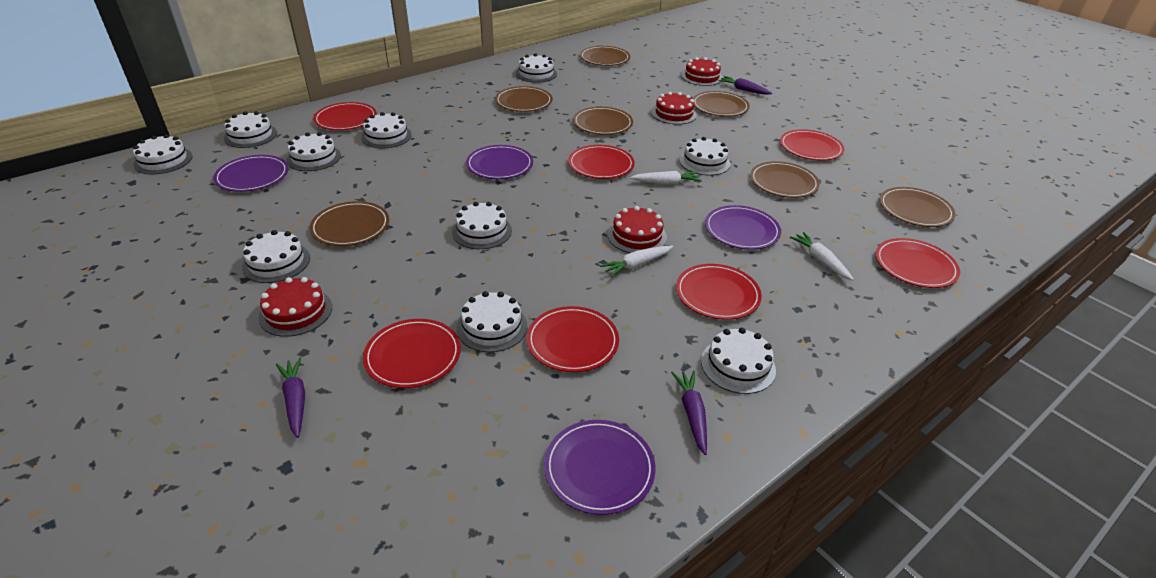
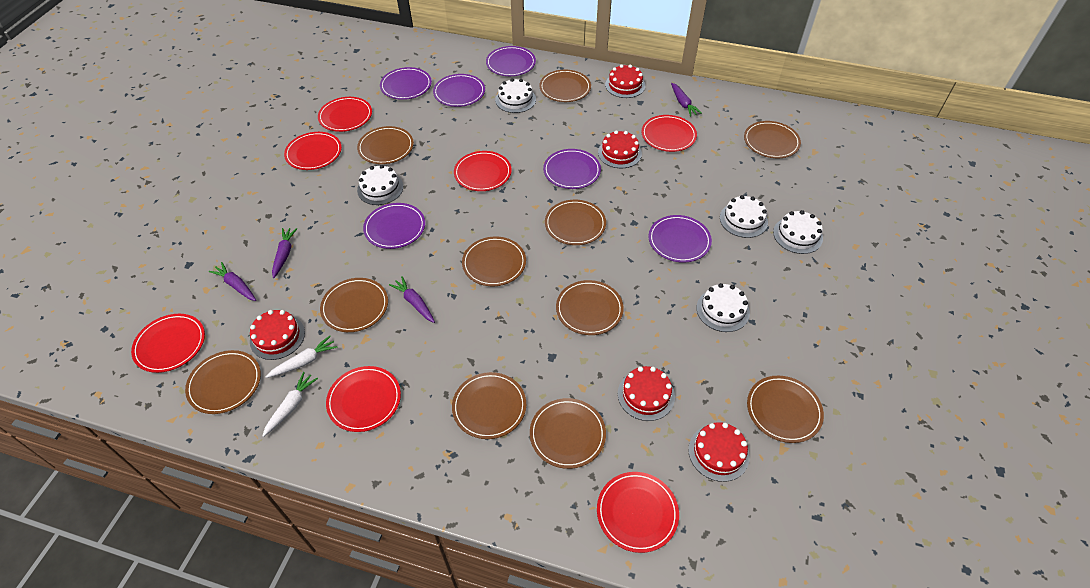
brown plate: [309,201,389,246] [495,86,553,112] [573,107,633,135] [580,46,630,66] [693,91,750,117] [750,161,820,198] [880,187,956,227] = 7 -> [185,350,261,414] [320,278,388,332] [357,126,414,164] [452,372,526,439] [462,237,526,286] [530,398,606,469] [539,70,591,102] [545,200,606,245] [556,280,624,335] [744,121,801,158] [747,376,824,443] = 11
purple carrot: [276,357,305,438] [671,371,707,455] [718,76,772,95] = 3 -> [209,262,256,301] [272,228,297,278] [389,276,435,323] [671,83,702,117] = 4
purple plate: [213,155,288,192] [466,145,533,179] [544,420,656,515] [705,205,781,250] = 4 -> [363,203,425,249] [380,67,432,100] [433,74,485,107] [486,46,536,76] [543,149,601,189] [649,215,712,263] = 6
red cake: [259,277,332,337] [607,206,667,253] [651,92,697,125] [681,57,723,86] = 4 -> [250,310,305,360] [598,130,642,168] [605,64,645,98] [618,366,675,421] [688,422,750,482] = 5
white cake: [133,134,192,174] [224,111,277,148] [242,230,310,283] [287,132,341,171] [361,112,412,149] [452,202,512,249] [456,291,527,352] [516,53,557,83] [679,137,730,175] [701,328,776,394] = 10 -> [357,165,403,205] [495,78,536,113] [697,283,750,332] [720,195,768,238] [773,210,823,254] = 5
white carrot: [600,246,673,277] [630,171,701,184] [790,232,854,281] = 3 -> [263,372,318,437] [266,336,338,378] = 2

